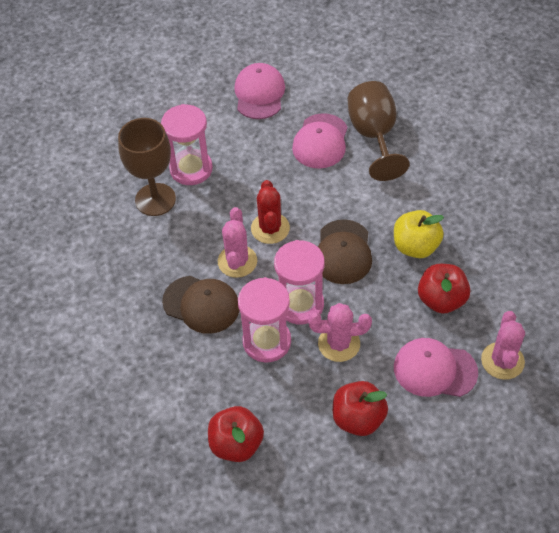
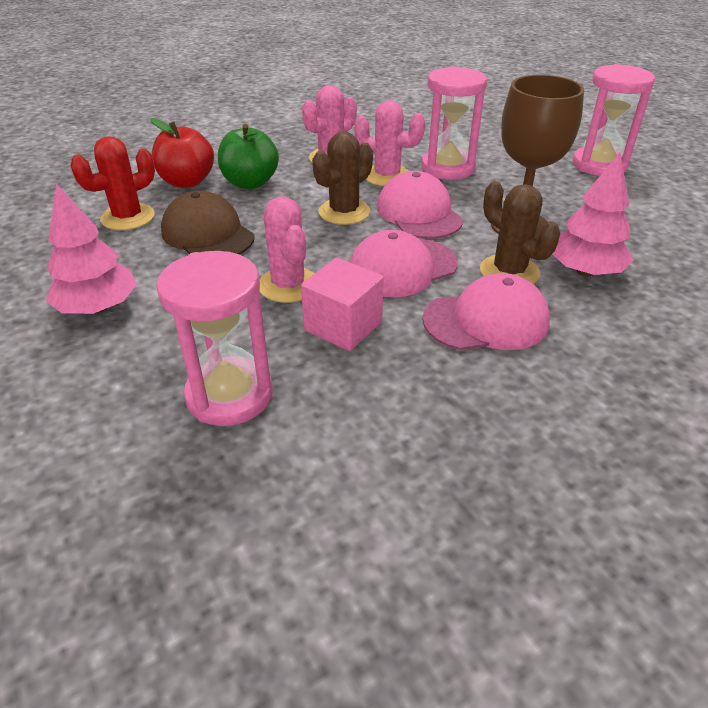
brown cactus: none = 0 -> [312,132,373,225] [480,181,560,284] = 2
brown cap: [162,276,239,334] [318,219,372,284] = 2 -> [161,191,254,254] = 1
brown goblet: [118,118,176,216] [348,81,410,181] = 2 -> [491,75,584,240] = 1
green apple: none = 0 -> [218,124,279,189] = 1
pink cube: none = 0 -> [301,258,384,351] = 1
pink tree: none = 0 -> [46,184,137,314] [553,153,634,276] = 2
red apple: [208,406,264,462] [333,381,388,436] [418,264,470,314] = 3 -> [150,118,214,188] = 1
yellow apple: [394,210,444,258] = 1 -> none = 0

